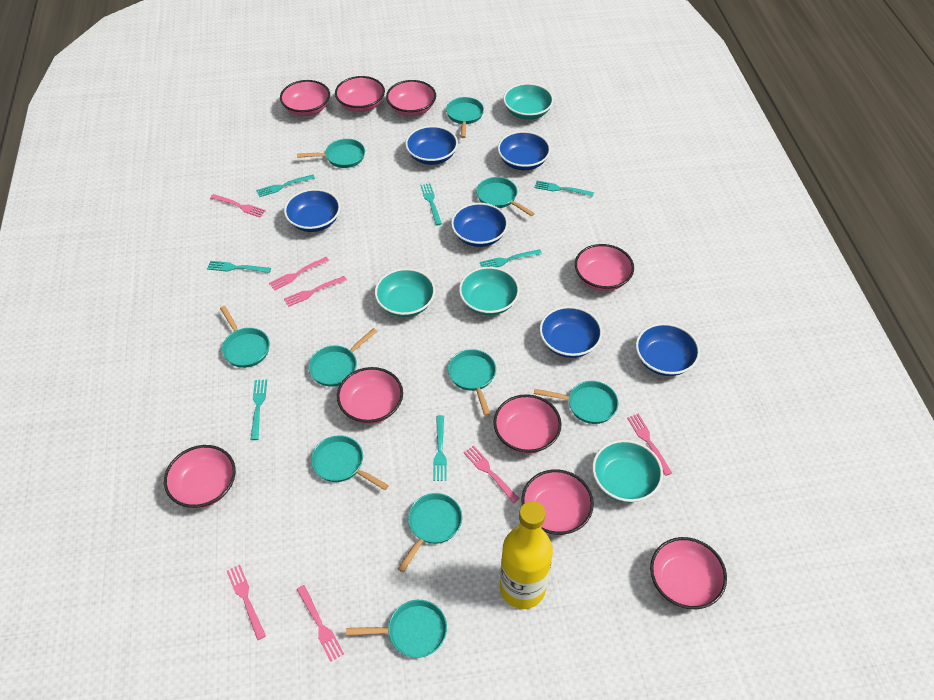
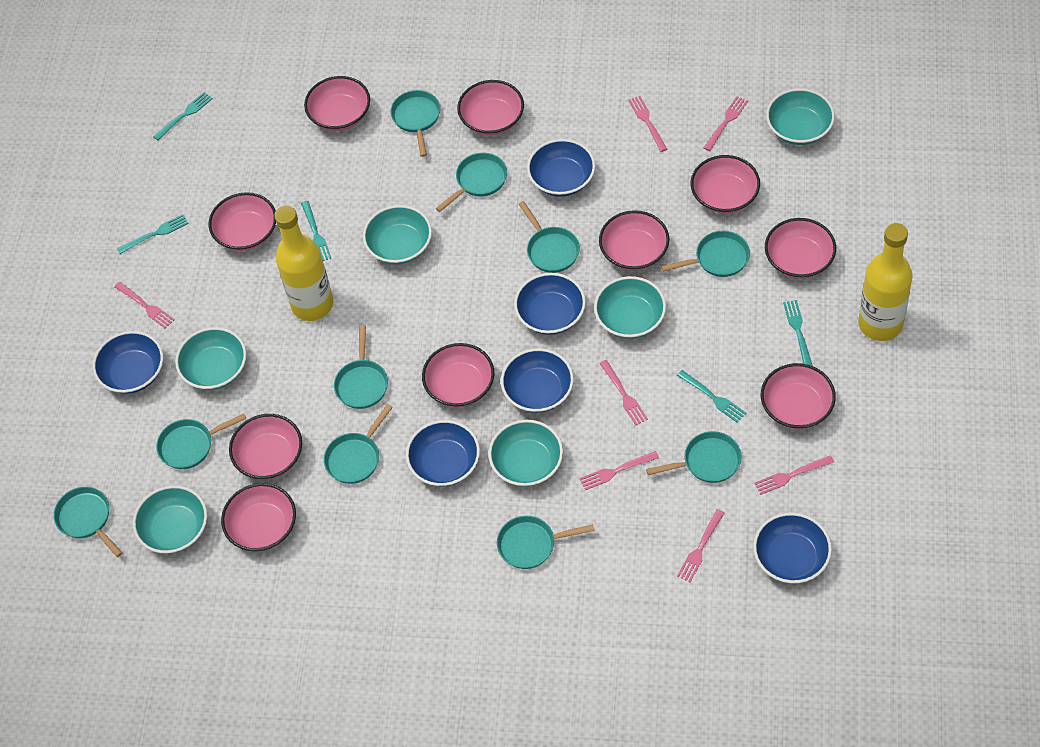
pink bowl: [164,445,236,508] [280,80,330,116] [335,76,385,112] [337,367,403,424] [386,80,436,116] [494,394,562,453] [521,469,594,535] [575,244,634,291] [650,537,727,609] = 9 -> [209,192,276,251] [221,483,296,551] [229,414,302,479] [304,76,370,131] [422,343,494,407] [457,80,524,135] [599,210,669,271] [690,155,760,214] [761,363,836,429] [765,218,836,279] = 10
turquoise bowl: [375,268,435,317] [459,267,520,315] [503,83,554,119] [592,440,663,502] = 4 -> [133,485,207,554] [175,327,247,390] [363,205,432,264] [488,420,563,486] [594,276,666,339] [766,88,835,145] = 6
turquoise fork: [207,261,271,273] [251,380,267,440] [256,174,315,197] [420,183,442,225] [433,415,447,481] [480,249,542,267] [534,181,594,197] = 7 -> [117,214,189,254] [153,92,213,140] [301,201,331,261] [677,370,746,423] [783,300,813,366] = 5
yellow bottle: [500,501,553,609] = 1 -> [274,205,333,321] [858,223,913,341] = 2

